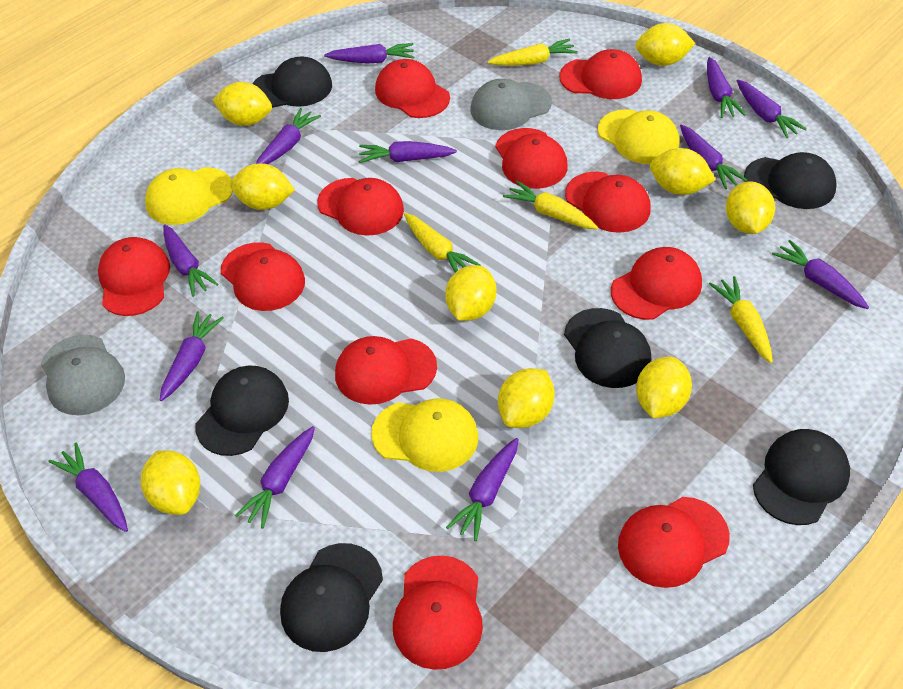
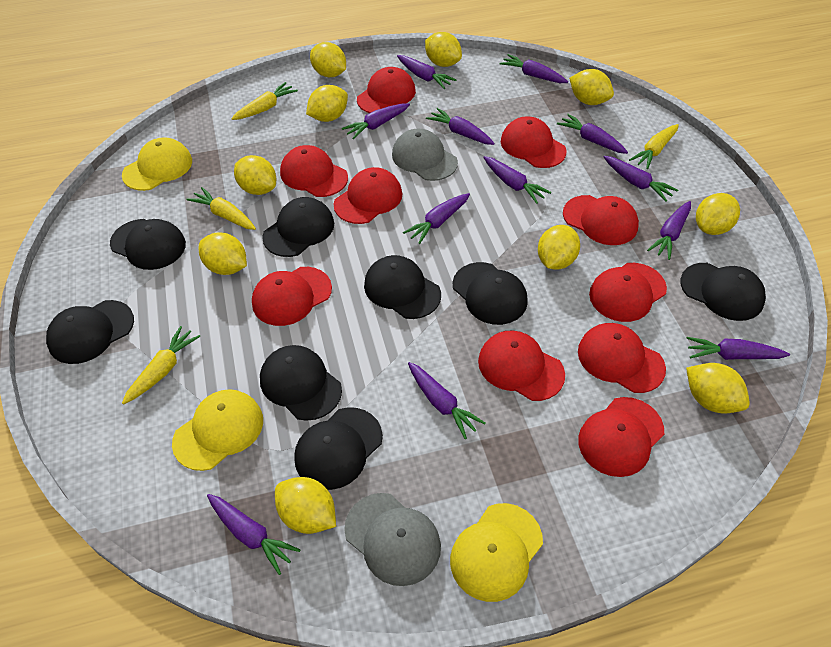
black cap: [195,366,289,456] [252,56,332,108] [280,543,383,652] [564,308,652,388] [744,152,837,209] [753,429,850,525] = 6 -> [46,300,134,364] [110,219,186,270] [260,345,342,421] [262,197,334,257] [294,407,383,490] [364,255,441,319] [453,262,528,325] [680,263,766,321] = 8
red cap: [98,237,170,316] [221,242,305,311] [317,178,404,236] [335,336,437,405] [375,59,450,118] [393,555,483,670] [495,128,568,189] [559,49,642,99] [565,172,651,233] [611,247,702,320] [618,497,730,588] = 11 -> [252,267,332,326] [280,145,348,197] [334,167,402,224] [357,67,416,113] [478,330,565,401] [501,116,567,168] [563,195,639,245] [578,323,666,393] [578,397,664,477] [589,263,667,322] = 10
yellow lemon: [141,450,200,515] [213,82,272,126] [230,163,295,210] [445,265,496,321] [498,368,555,428] [635,23,695,66] [636,357,692,418] [650,148,716,195] [726,181,775,234] = 9 -> [199,233,247,275] [234,155,276,195] [275,477,336,534] [306,85,348,122] [310,42,346,77] [425,32,462,67] [538,225,580,270] [569,69,614,105] [686,363,750,413] [696,193,740,235] = 10

